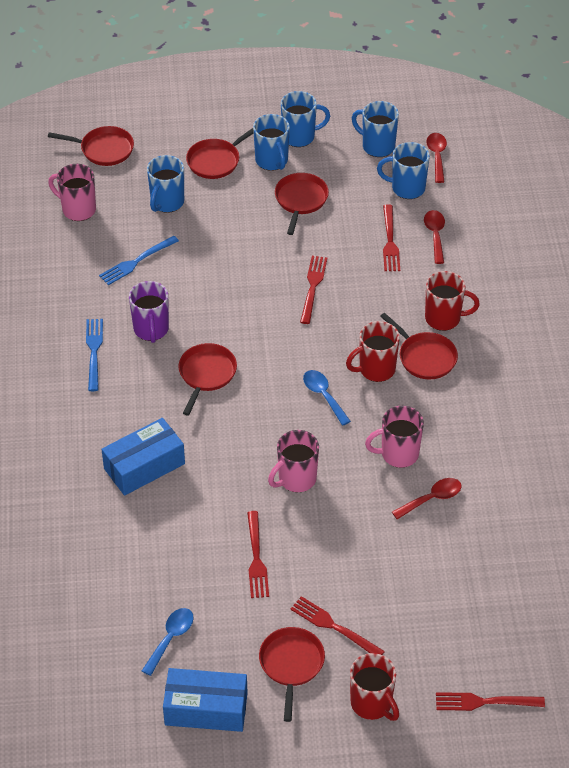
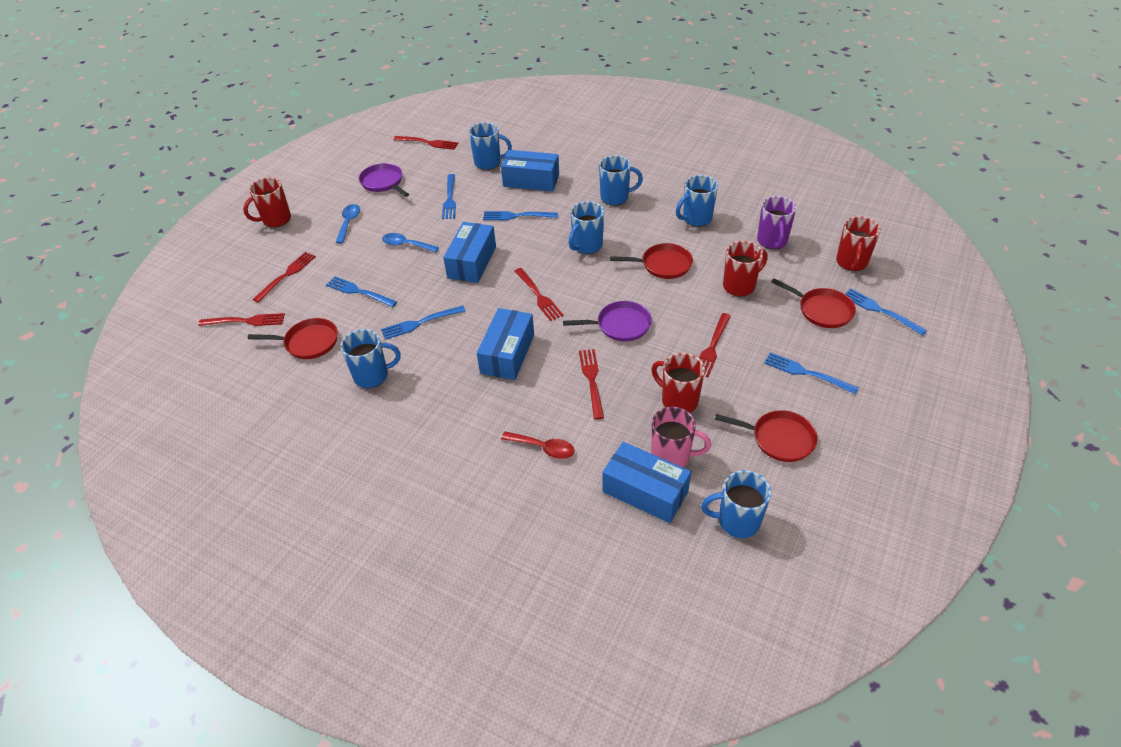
blue box: [101,418,185,496] [163,668,247,732] = 2 -> [443,222,496,283] [477,308,534,380] [501,150,559,192] [602,442,691,523] = 4
blue fork: [86,319,103,391] [99,236,179,285] = 2 -> [326,276,397,307] [381,306,465,340] [442,174,456,219] [483,211,558,220] [764,352,859,394] [845,289,927,336] = 6
blue mug: [147,155,184,213] [253,114,290,171] [281,91,330,147] [352,101,399,157] [377,142,430,199] = 5 -> [340,329,401,388] [469,122,512,170] [569,201,604,254] [599,155,643,206] [676,175,718,227] [701,470,771,538] = 6
pink mug: [48,164,96,221] [268,430,319,492] [365,406,424,468] = 3 -> [651,407,711,468] = 1
purple pan: none = 0 -> [359,163,409,197] [563,301,652,342] = 2
red fork: [247,511,269,598] [290,596,385,655] [300,256,327,324] [383,204,400,271] [436,692,545,711] = 5 -> [198,313,285,326] [253,252,316,303] [393,136,458,150] [514,268,563,321] [579,349,604,420] [699,313,731,377] = 6
red mug: [346,321,400,382] [350,653,399,721] [425,271,480,331] = 3 -> [243,177,291,227] [651,353,705,413] [723,241,768,297] [836,216,881,271] = 4
red pan: [48,126,134,166] [178,343,237,416] [186,128,254,179] [259,627,325,722] [275,173,329,235] [380,313,458,379] = 6 -> [248,318,338,359] [610,243,693,279] [715,410,818,462] [771,278,856,328] = 4
red spoon: [392,478,462,519] [424,210,445,264] [426,133,447,183] = 3 -> [501,431,574,459] = 1

